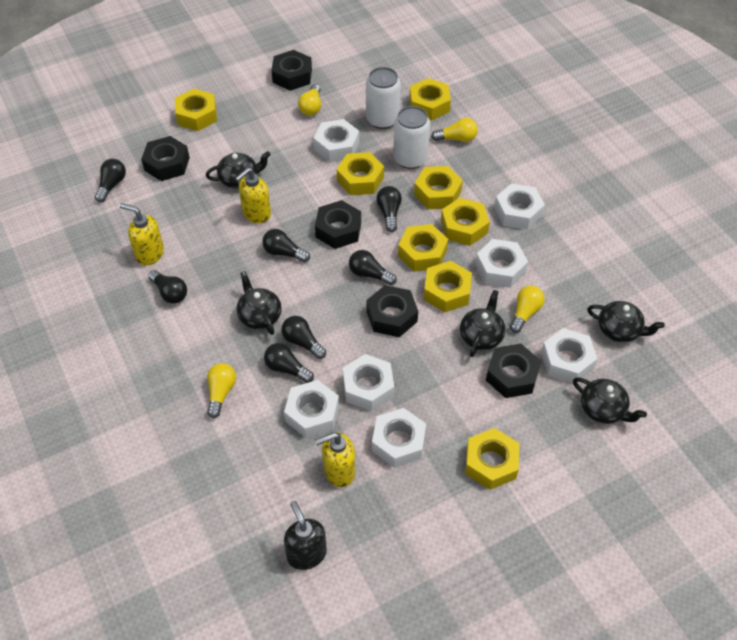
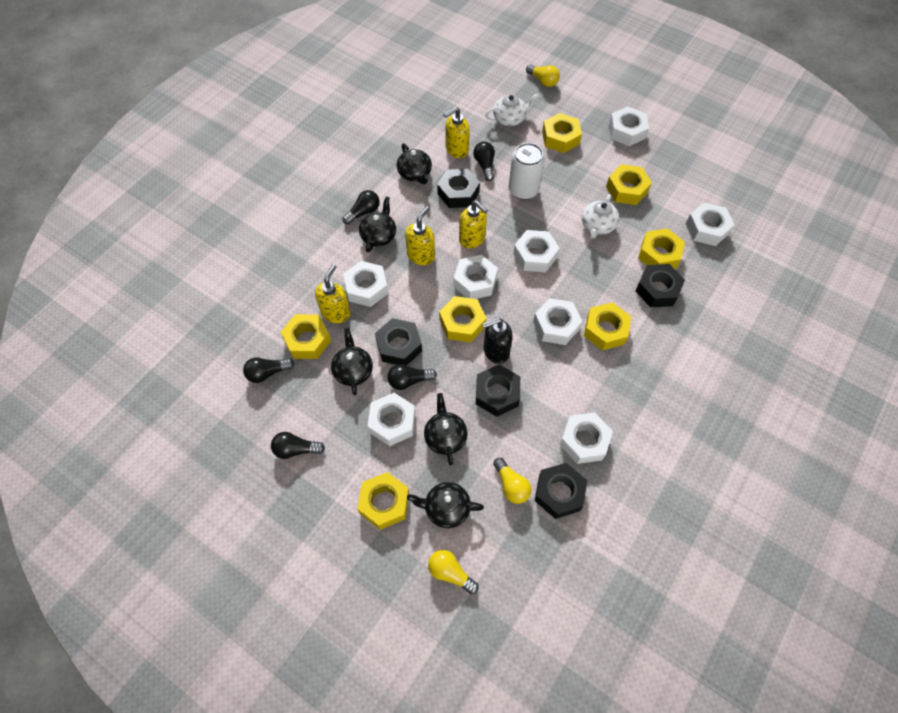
black light bulb: [95,159,126,202] [148,270,187,304] [262,229,310,262] [264,343,314,383] [281,316,326,359] [349,250,397,285] [376,186,402,232] = 7 -> [243,358,294,383] [271,432,325,459] [342,190,380,225] [387,364,437,390] [473,142,495,181] = 5
white can: [366,67,401,129] [393,106,430,169] = 2 -> [508,143,545,200] = 1
white nut: [284,380,339,438] [314,119,359,162] [343,354,394,411] [372,408,426,468] [475,239,528,288] [494,183,545,230] [541,328,598,383] = 7 -> [344,261,388,307] [367,393,415,446] [454,255,498,299] [513,230,560,273] [533,298,583,345] [560,412,613,464] [609,106,649,146] [686,202,735,246] = 8
white teapot: none = 0 -> [485,93,539,126] [582,194,619,239] = 2
yellow light bulb: [207,363,236,418] [298,84,321,116] [431,118,478,142] [510,285,545,333] = 4 -> [428,550,479,594] [493,458,531,504] [526,65,560,87] = 3
yellow nut: [175,89,217,131] [337,152,384,195] [398,224,448,272] [409,78,451,120] [414,166,463,209] [424,261,472,312] [441,198,490,246] [465,428,519,490] = 8 -> [281,314,331,359] [357,472,409,530] [439,296,486,343] [542,113,582,153] [584,302,631,351] [606,164,652,205] [638,228,685,269] = 7
yellow soap dispenser: [120,203,164,265] [235,168,271,224] [315,432,355,487] = 3 -> [315,265,350,323] [405,206,435,265] [443,107,470,158] [459,200,488,249] = 4

